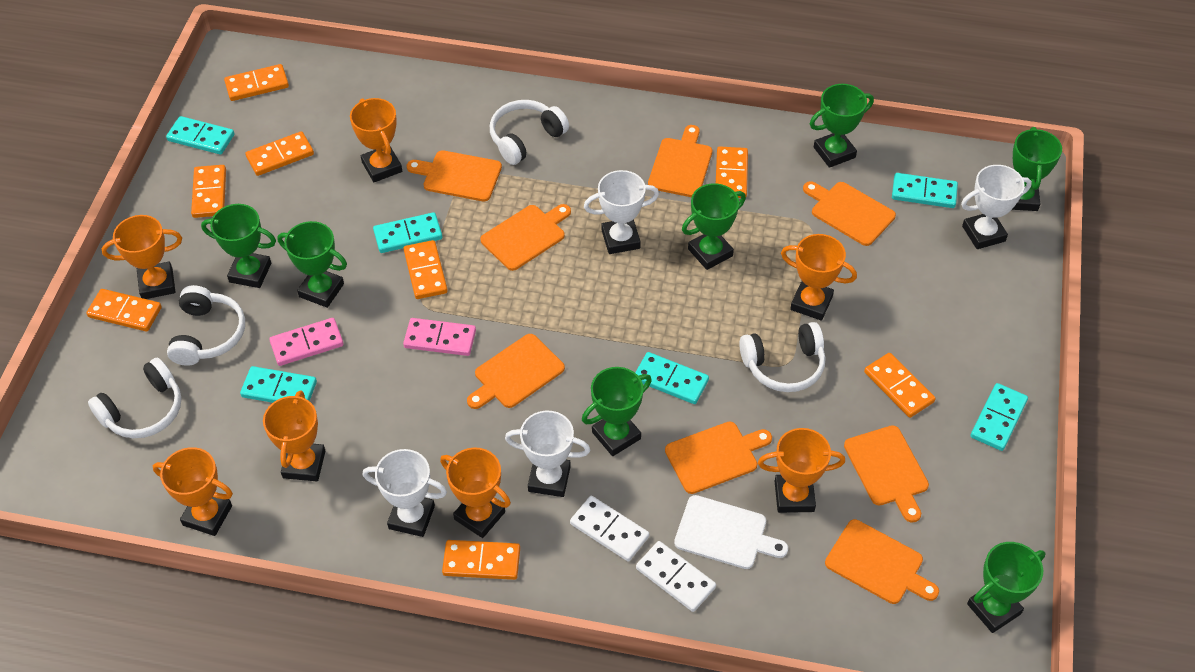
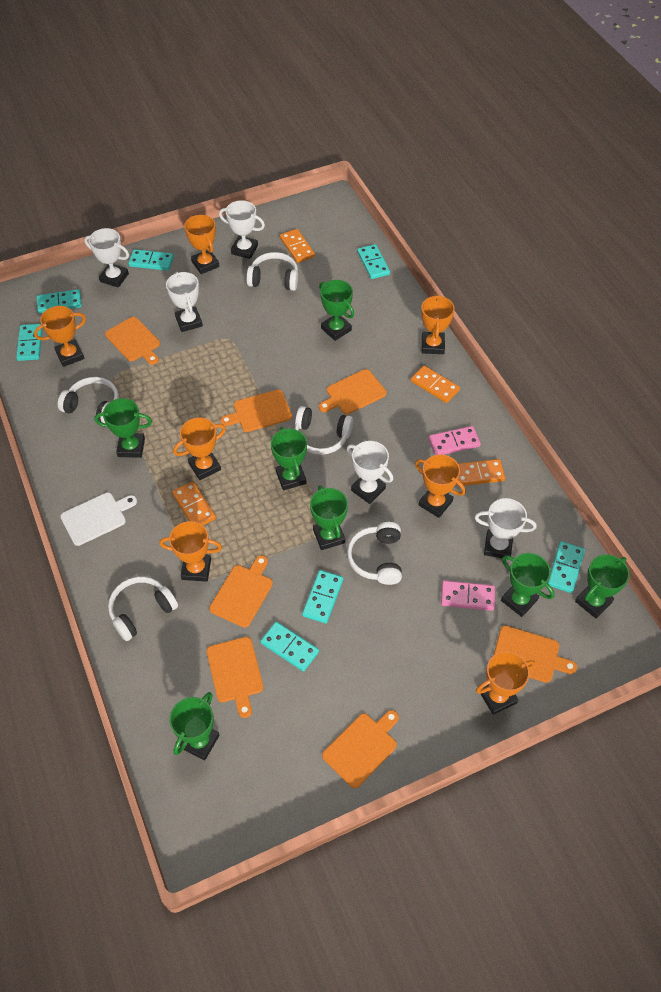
orange cutting board: [407,150,502,202] [467,334,565,409] [480,204,571,271] [648,125,712,197] [665,422,772,494] [803,181,896,246] [825,519,939,604] [844,425,929,523] = 8 -> [105,317,160,365] [207,637,263,718] [209,555,273,628] [220,390,292,432] [319,369,387,414] [322,710,399,788] [494,626,577,683] = 7
orange domino: [86,289,162,331] [191,165,226,218] [224,64,289,101] [245,131,314,176] [404,240,448,299] [442,540,520,580] [716,147,748,198] [864,353,936,418] = 8 -> [172,481,216,525] [280,229,315,263] [411,365,460,403] [457,459,505,486] = 4
turquoise domino: [166,116,235,154] [240,366,317,403] [373,212,442,253] [635,352,709,404] [892,173,958,208] [970,383,1028,451] = 6 -> [16,324,42,361] [37,289,82,313] [128,249,174,271] [260,622,319,671] [302,570,343,623] [357,244,390,279] [547,541,585,593] = 7
white domino: [570,496,649,562] [636,541,716,612] = 2 -> none = 0
white headphones: [88,357,181,438] [167,285,245,366] [490,100,569,165] [739,322,825,392] = 4 -> [58,377,119,423] [108,577,178,641] [246,252,298,291] [295,406,353,455] [347,522,402,585] = 5
white trophy: [363,449,447,537] [505,411,590,497] [584,170,659,254] [961,165,1032,249] = 4 -> [84,228,129,288] [166,272,203,332] [219,200,265,259] [347,441,393,504] [474,498,537,558] = 5

